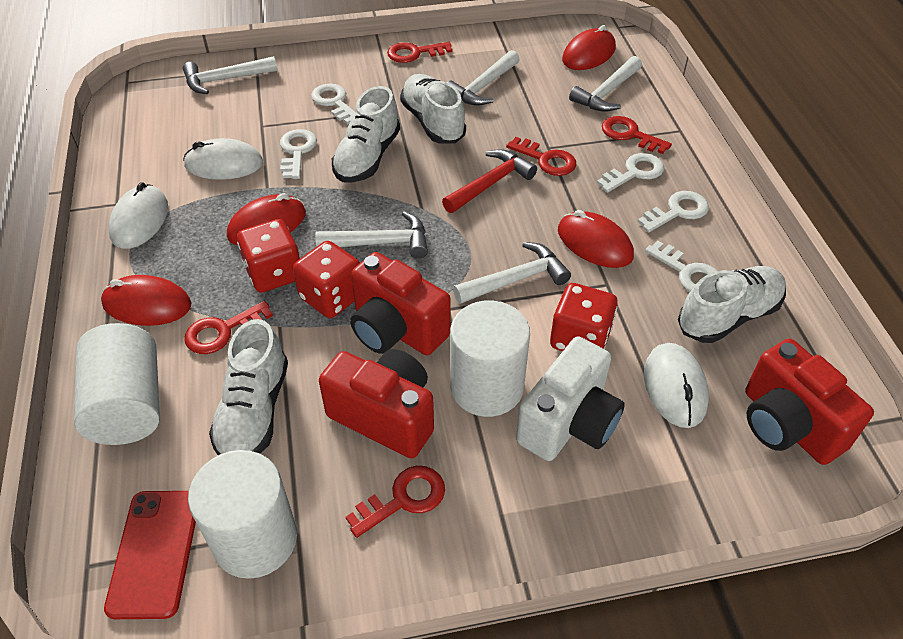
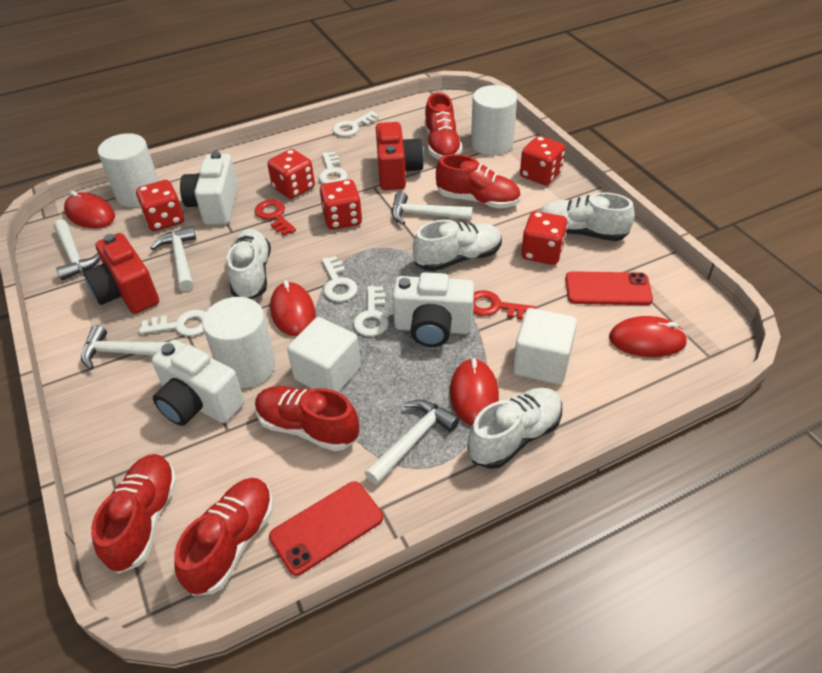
red camera: [319,349,434,458] [350,252,451,355] [745,338,874,465] = 3 -> [83,233,159,314] [376,122,424,190] = 2
red dice: [237,219,300,293] [293,241,360,318] [550,283,618,351] = 3 -> [136,180,184,231] [267,149,315,199] [320,179,362,230] [520,136,565,185] [521,211,568,265] = 5
red hammer: [442,149,537,213] = 1 -> none = 0
red key: [184,301,273,354] [346,466,445,538] [387,42,452,63] [506,137,577,176] [602,116,672,154] = 5 -> [255,200,296,236] [473,290,536,319] = 2
red phone: [104,491,196,619] = 1 -> [269,481,383,576] [565,271,653,305] = 2
red shoe: none = 0 -> [91,454,177,574] [174,478,273,596] [255,386,359,451] [424,93,462,159] [436,154,521,209] = 5
white camera: [516,336,625,461] = 1 -> [152,340,244,426] [180,151,238,225] [392,272,474,347] = 3
white cube: none = 0 -> [287,317,361,392] [513,308,577,385] = 2
white mouse: [109,182,168,249] [183,138,263,180] [644,343,709,428] = 3 -> none = 0

